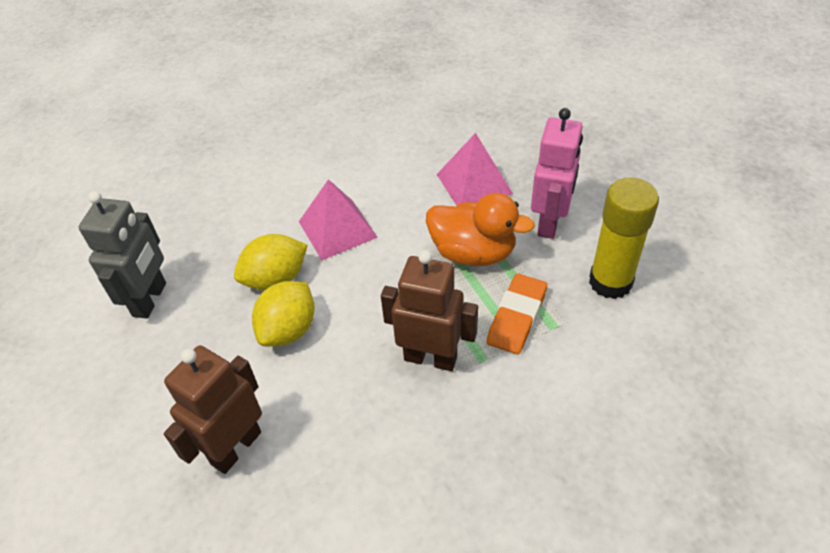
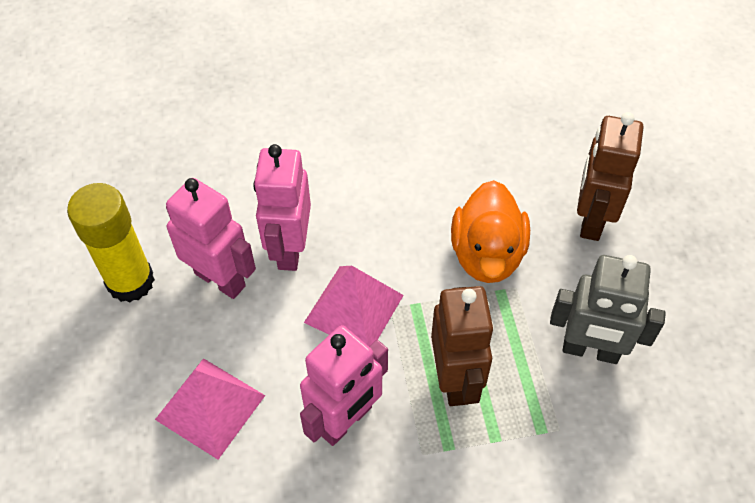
orange eraser: [487,274,547,355] = 1 -> none = 0
pink robot: [531,108,583,239] = 1 -> [166,178,256,299] [253,144,311,271] [300,325,388,446] = 3
yellow lemon: [234,234,307,291] [252,281,315,347] = 2 -> none = 0

